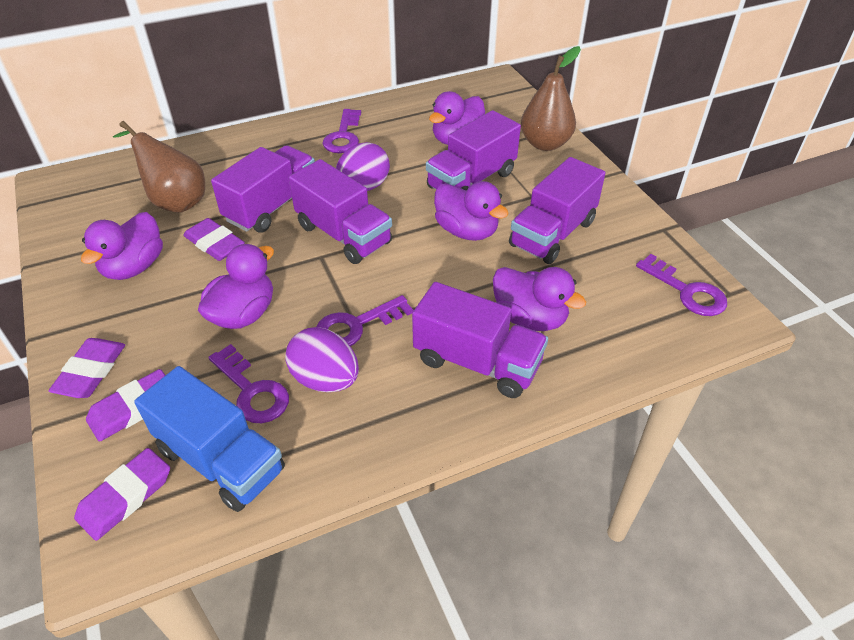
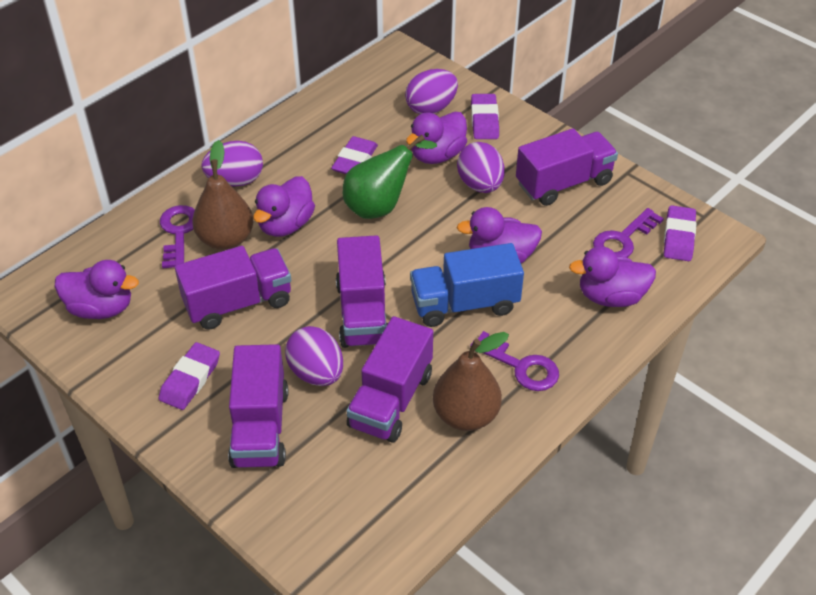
green pear: none = 0 -> [343,134,437,219] = 1
purple egg: [286,327,359,392] [336,142,390,191] = 2 -> [202,141,263,187] [285,326,343,386] [405,69,458,114] [457,142,505,193] = 4
purple key: [208,344,289,423] [316,295,414,346] [322,109,361,153] [636,254,727,316] = 4 -> [160,205,195,268] [470,331,559,391] [593,208,664,258] = 3

